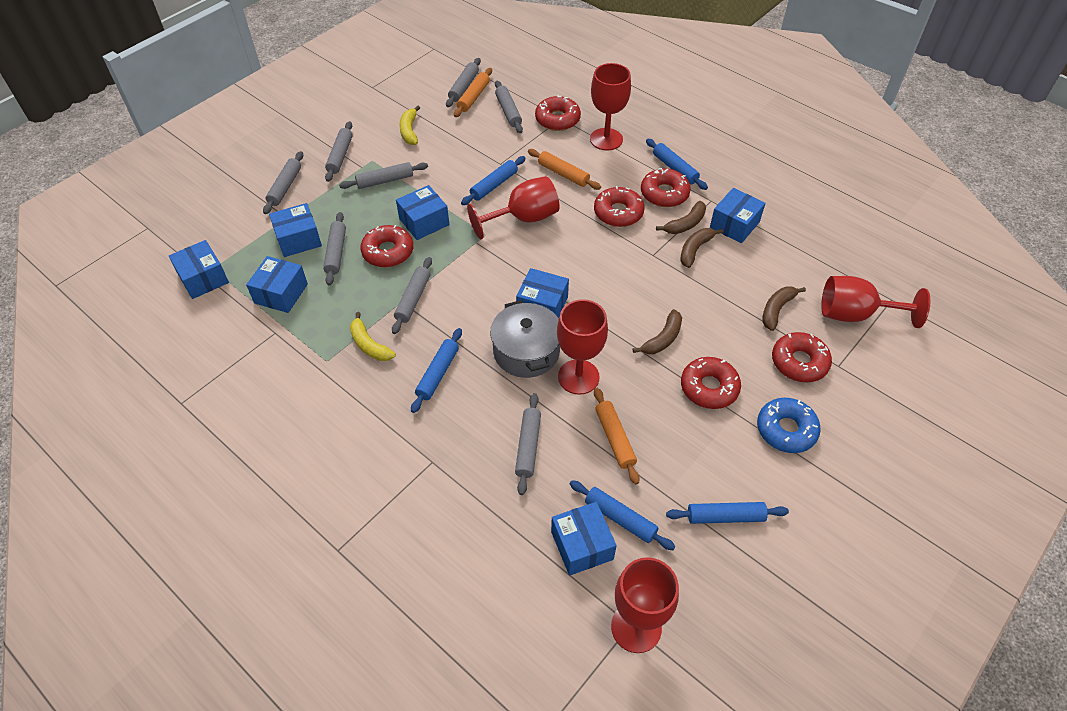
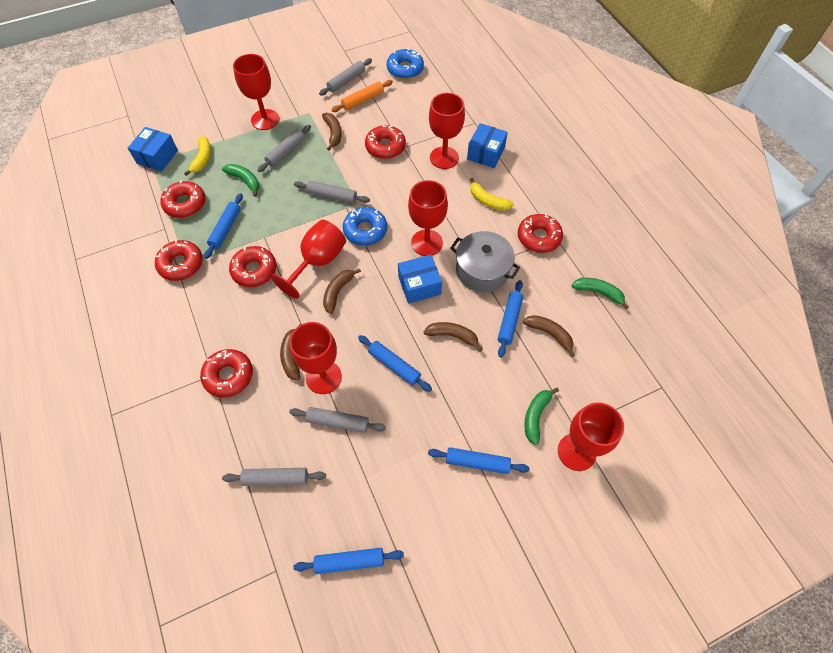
blue box: [169,240,229,299] [246,256,308,313] [269,203,322,257] [396,185,449,240] [516,268,569,318] [551,502,617,576] [710,188,766,243] = 7 -> [128,127,178,172] [398,255,442,304] [467,123,508,168] = 3
blue donut: [757,398,821,453] = 1 -> [343,207,387,246] [387,48,424,79] = 2
brown banana: [633,309,682,354] [656,201,706,234] [680,228,723,268] [763,286,806,331] = 4 -> [280,323,302,380] [322,113,342,151] [323,268,361,314] [424,322,483,351] [523,315,575,357] = 5
green banana: none = 0 -> [222,164,259,197] [525,387,559,445] [572,278,629,309] = 3
grey rolling pin: [263,151,303,214] [323,212,346,285] [325,121,353,182] [339,162,428,189] [392,257,432,334] [446,58,481,107] [495,80,523,133] [515,393,541,495] = 8 -> [222,468,326,486] [258,125,311,172] [289,407,386,433] [294,181,370,203] [319,58,372,96] = 5
orange rolling pin: [454,68,492,117] [528,149,601,190] [594,388,640,484] = 3 -> [331,80,393,112] = 1
red goblet: [467,176,560,239] [557,299,608,395] [590,63,631,151] [611,557,679,653] [821,276,931,328] = 5 -> [233,54,279,130] [271,220,346,299] [290,322,342,394] [408,180,448,256] [429,93,465,169] [558,402,624,471] = 6

